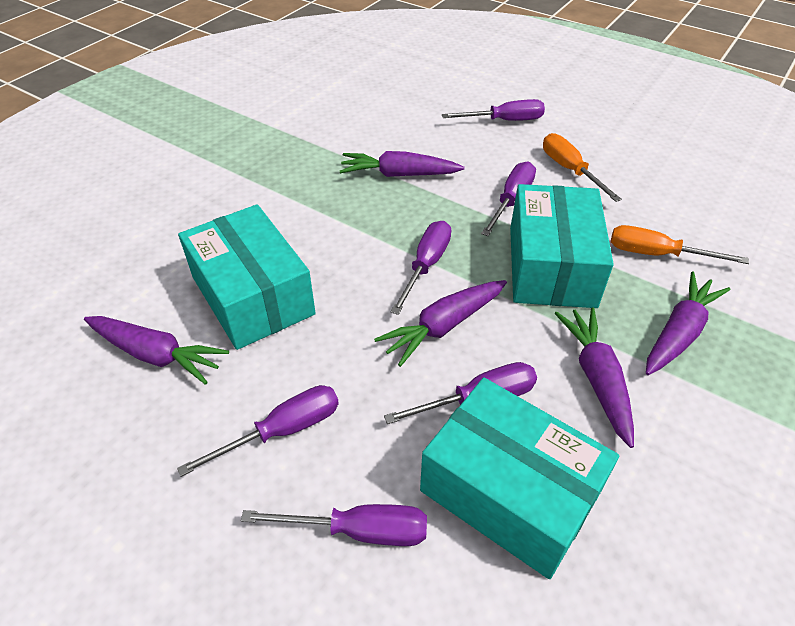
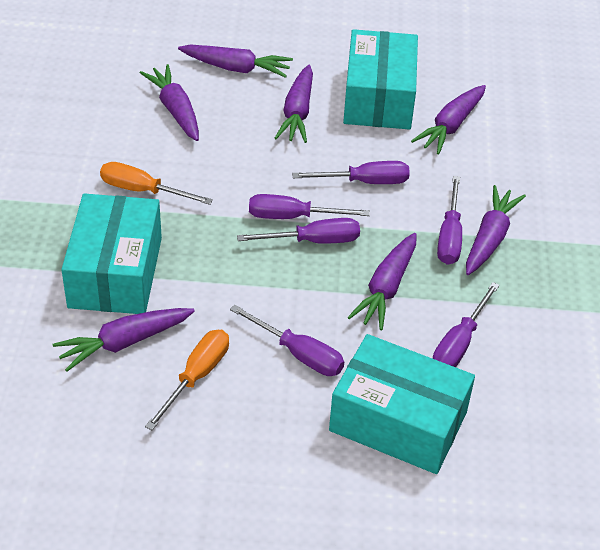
purple carrot: [84,316,229,385] [340,151,465,177] [374,280,507,367] [554,307,634,448] [646,271,730,375] = 5 -> [53,308,195,371] [140,64,199,141] [178,45,293,78] [275,65,313,143] [348,233,416,330] [411,85,486,154] [466,185,526,275] = 7

